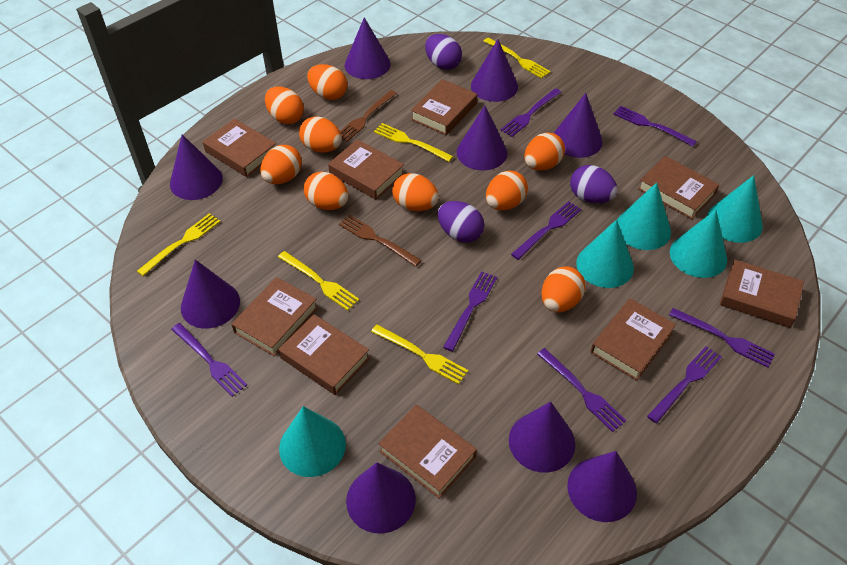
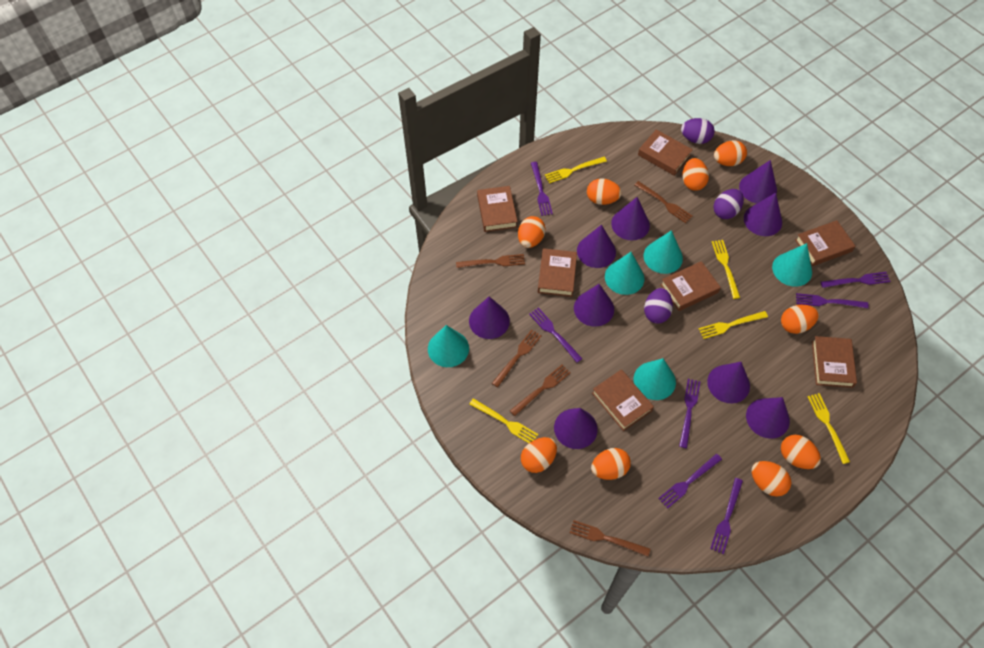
brown book: [203,119,276,177] [231,277,318,356] [278,314,370,395] [328,139,404,200] [378,405,477,499] [411,79,477,135] [590,298,676,381] [638,156,719,219] [720,260,804,328] = 9 -> [477,186,518,232] [538,248,577,297] [592,369,654,431] [638,129,693,176] [660,261,721,311] [795,220,855,266] [812,336,857,388] = 7
brown fork: [339,215,422,267] [340,90,397,142] = 2 -> [456,254,525,268] [492,329,541,387] [510,365,571,416] [570,520,650,556] [635,181,692,223] = 5
purple fork: [171,323,247,397] [443,271,497,352] [500,88,562,137] [511,201,582,260] [537,348,627,432] [613,106,697,147] [647,346,722,423] [669,308,775,368] = 8 -> [529,307,582,363] [531,162,553,216] [658,454,722,509] [679,379,701,448] [710,478,743,554] [796,293,869,308] [821,272,891,288] = 7

